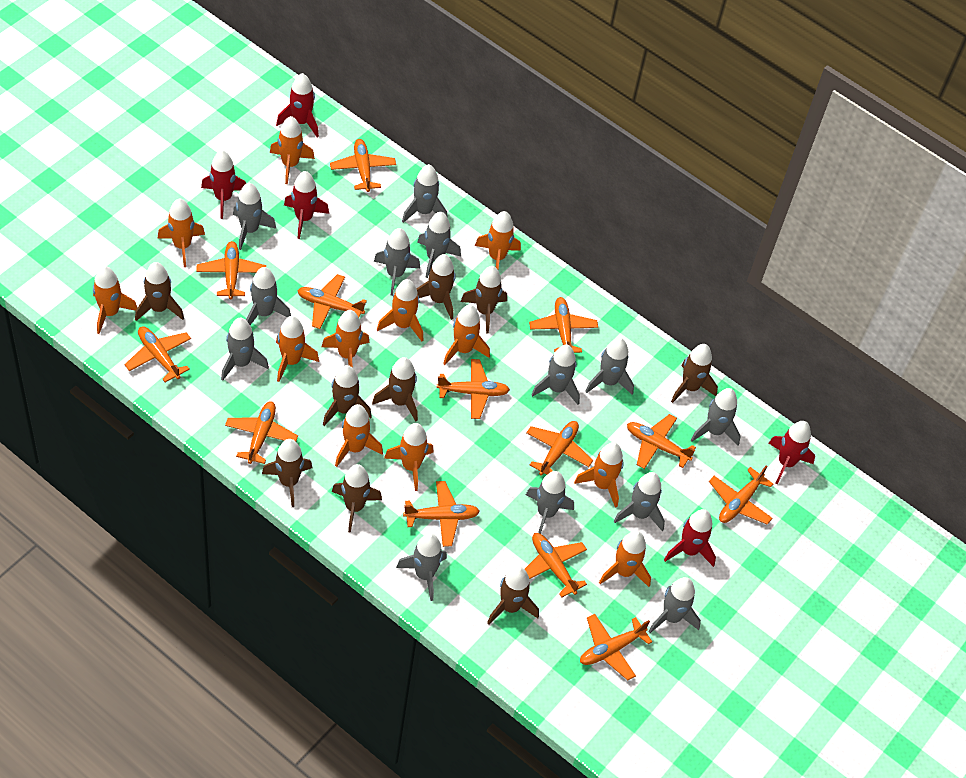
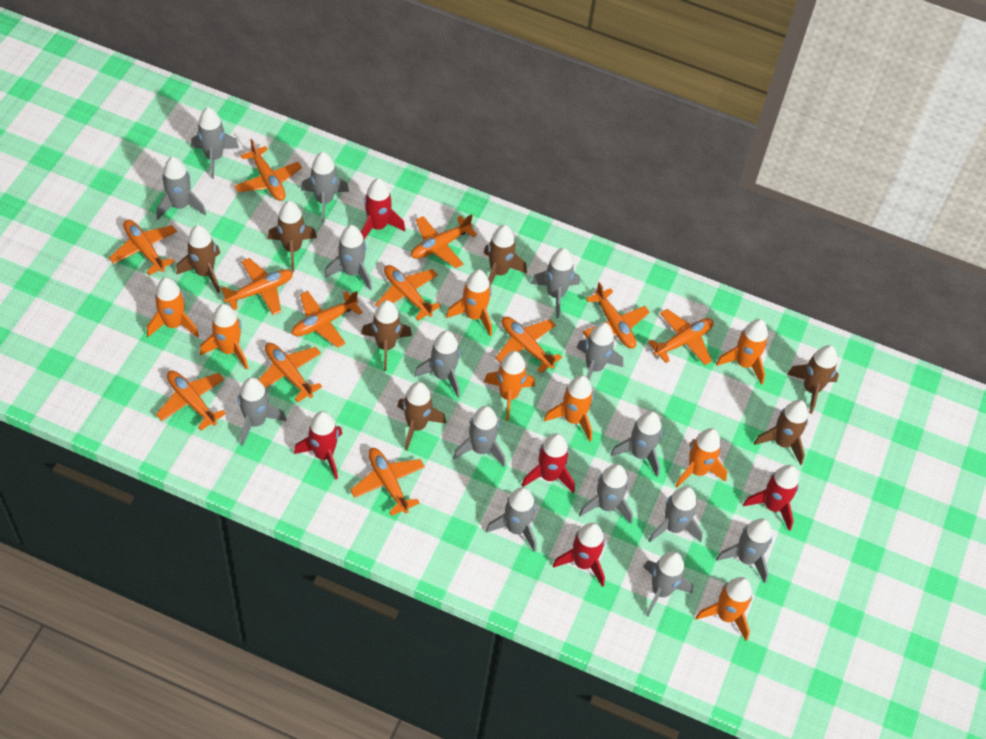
brown rocket: [135,262,184,321] [262,439,312,507] [323,365,372,426] [332,464,382,533] [372,357,418,421] [417,254,456,320] [461,266,507,333] [487,567,539,624] [671,344,718,403] = 9 -> [176,225,220,293] [268,201,317,272] [361,300,412,371] [397,382,446,450] [484,225,527,286] [754,400,808,465] [787,345,839,414] = 7
grey rocket: [221,318,269,381] [233,183,276,250] [246,267,291,325] [374,228,420,296] [396,533,447,601] [402,164,448,223] [417,212,461,278] [526,471,574,534] [531,345,580,405] [585,338,634,395] [614,472,665,531] [648,577,701,633] [691,388,741,446] = 13 -> [157,156,206,219] [191,107,239,179] [238,377,286,446] [301,152,349,223] [324,225,372,290] [414,330,460,398] [453,406,506,467] [486,487,537,552] [531,248,580,318] [576,322,623,380] [579,464,633,524] [611,411,662,477] [643,551,693,616] [648,486,703,542] [716,518,772,584] = 15
orange plane: [124,326,191,382] [196,241,266,299] [225,401,298,464] [297,274,367,329] [330,139,396,192] [403,481,480,547] [437,359,510,419] [525,533,587,598] [526,421,593,476] [529,297,598,353] [580,614,652,680] [627,414,696,469] [709,465,773,525] = 13 -> [109,220,177,275] [156,371,226,430] [221,258,293,315] [235,139,302,201] [258,343,322,403] [291,291,363,348] [350,448,425,516] [375,265,441,321] [411,214,477,268] [495,317,562,374] [583,282,650,349] [648,309,714,365] = 12
orange rocket: [93,266,137,334] [157,198,205,267] [270,116,315,184] [276,316,319,382] [322,310,369,368] [335,404,383,467] [377,279,423,341] [384,423,433,491] [443,305,490,365] [475,211,521,269] [574,442,624,508] [599,531,651,587] = 12 -> [147,277,199,338] [200,304,248,370] [446,269,492,336] [484,351,535,421] [544,375,593,441] [675,428,727,488] [696,577,752,641] [716,319,768,385] = 8

